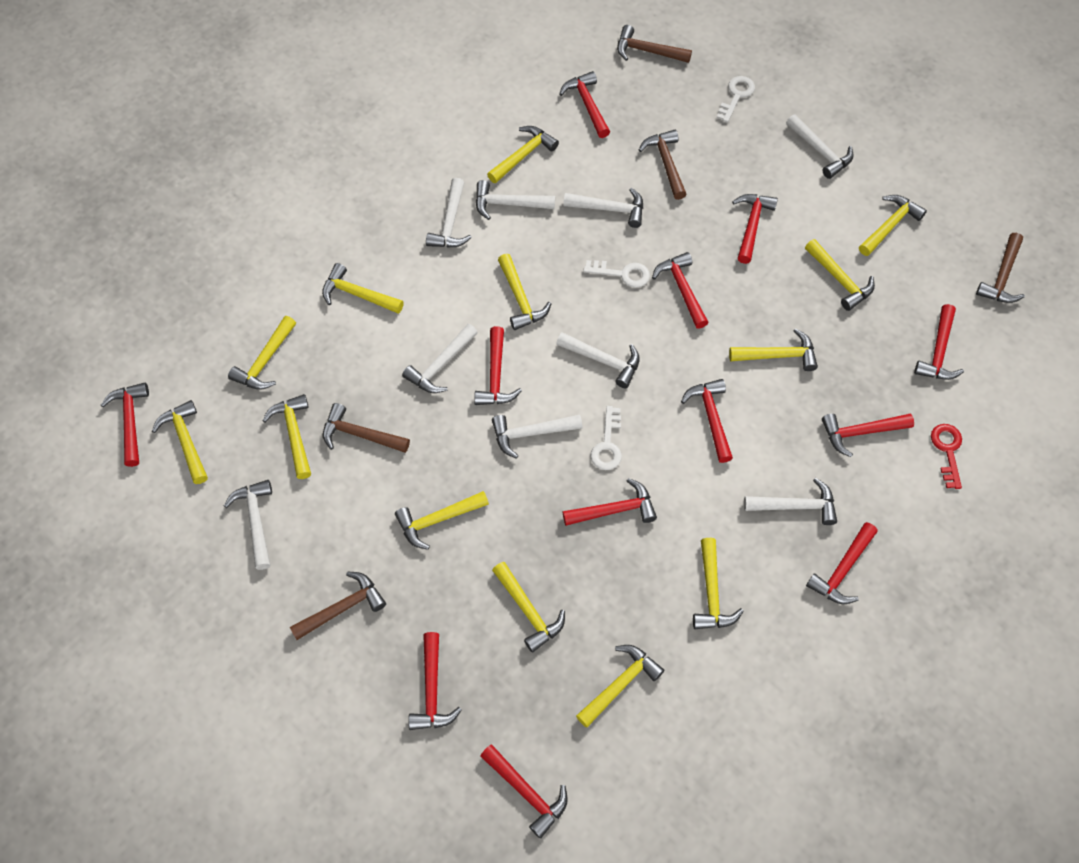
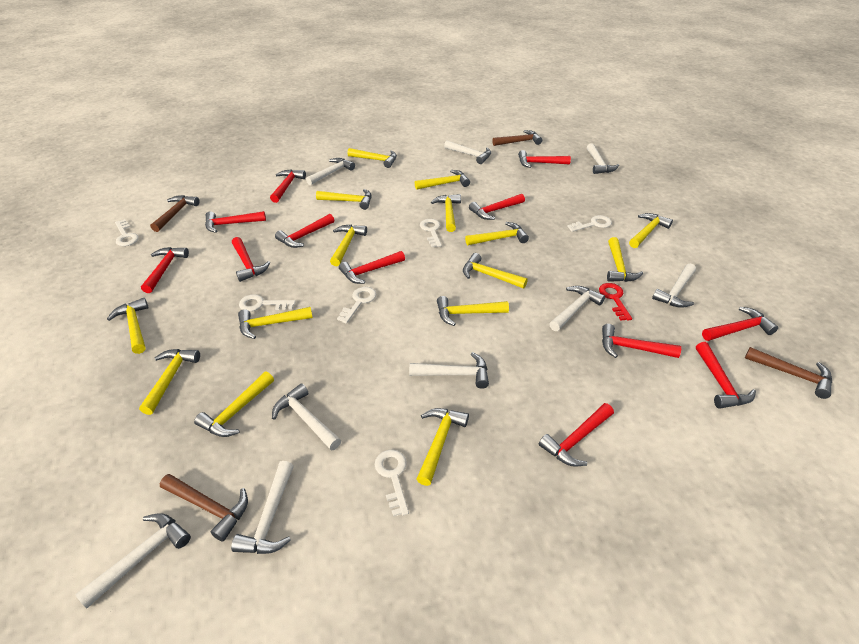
brown hammer: [290,572,386,640] [323,403,410,453] [617,25,692,63] [639,130,687,200] [976,233,1025,303] = 5 -> [150,195,200,232] [160,474,248,542] [492,130,542,146] [745,347,832,399] = 4
white key: [583,260,650,288] [590,406,622,470] [717,76,755,123] = 3 -> [115,219,139,246] [239,294,296,311] [337,287,376,324] [375,449,409,517] [420,219,442,247] [567,215,612,232] = 6
yellow hammer: [152,400,208,484] [228,316,296,390] [262,394,311,479] [322,263,404,314] [395,491,489,550] [487,126,559,183] [492,562,565,653] [498,254,552,330] [576,645,664,727] [693,538,744,629] [729,329,818,371] [805,239,875,311] [859,195,927,256] = 13 -> [107,298,149,354] [139,349,200,415] [194,371,274,437] [238,307,313,339] [316,189,372,210] [330,225,367,266] [347,148,397,168] [415,170,470,190] [417,408,469,486] [431,194,461,232] [437,296,509,326] [463,253,528,288] [465,222,529,245] [607,237,643,282] [629,213,673,248] = 15

